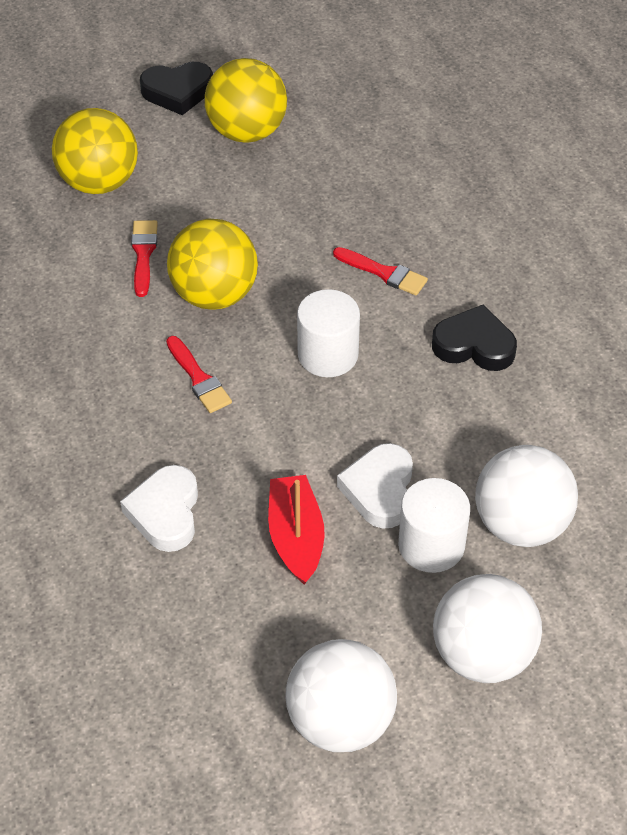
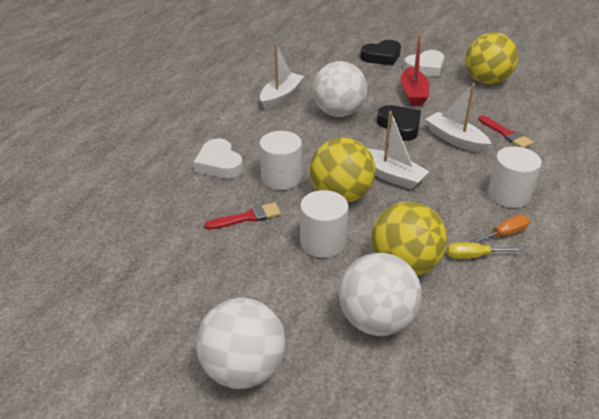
orange screwdriver: none = 0 -> [470,215,530,243] = 1
red brush: [131,220,158,297] [166,336,232,413] [333,247,428,296] = 3 -> [204,202,281,230] [478,115,534,148] = 2
white boat: none = 0 -> [260,44,304,110] [368,111,430,190] [425,83,491,153] = 3
white cylinder: [297,289,360,377] [398,478,470,573] = 2 -> [259,131,302,190] [300,190,349,258] [488,146,542,208] = 3
yellow screwdriver: none = 0 -> [447,242,523,259] = 1

